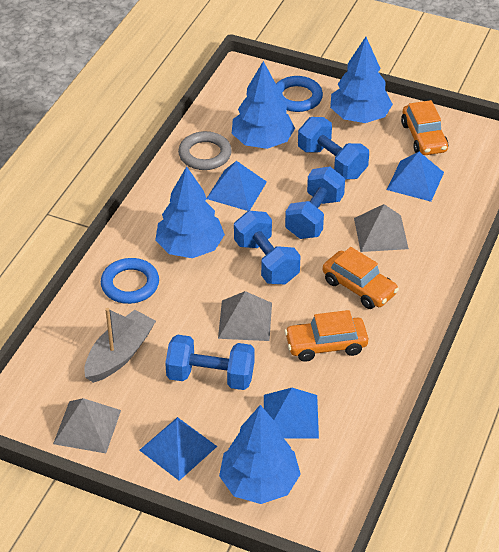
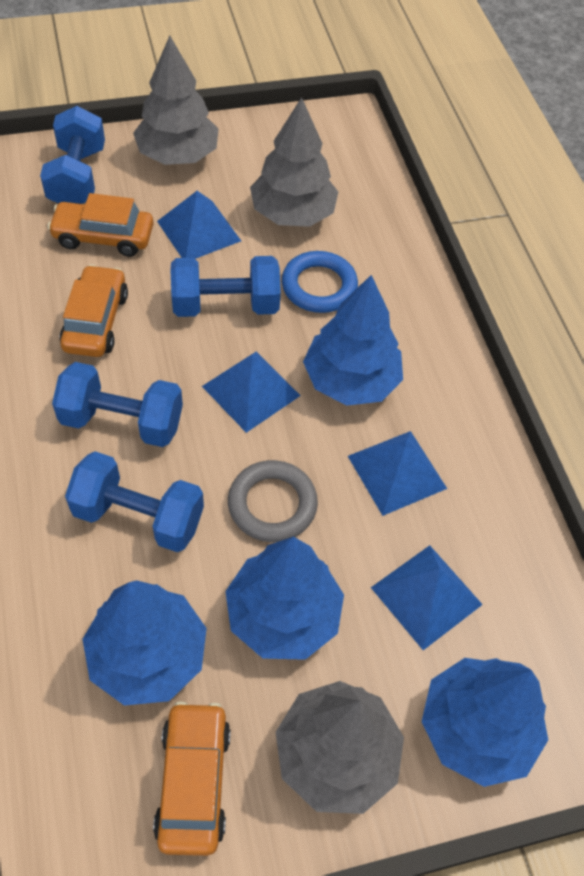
blue ring: [101,258,159,304] [276,76,323,112] = 2 -> [282,251,358,313] = 1
grey boat: [84,308,156,383] = 1 -> none = 0
grey pyramid: [53,398,121,453] [218,291,272,341] [354,204,409,252] = 3 -> none = 0
grey tree: none = 0 -> [133,36,219,165] [250,97,338,227] [276,681,404,814] = 3

